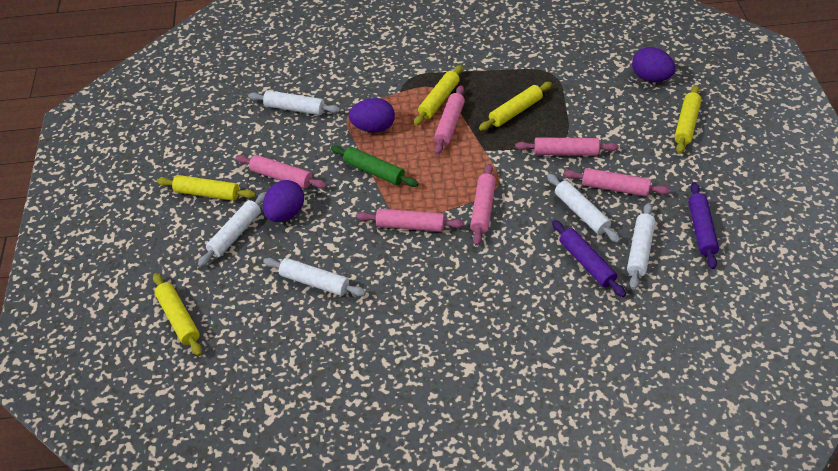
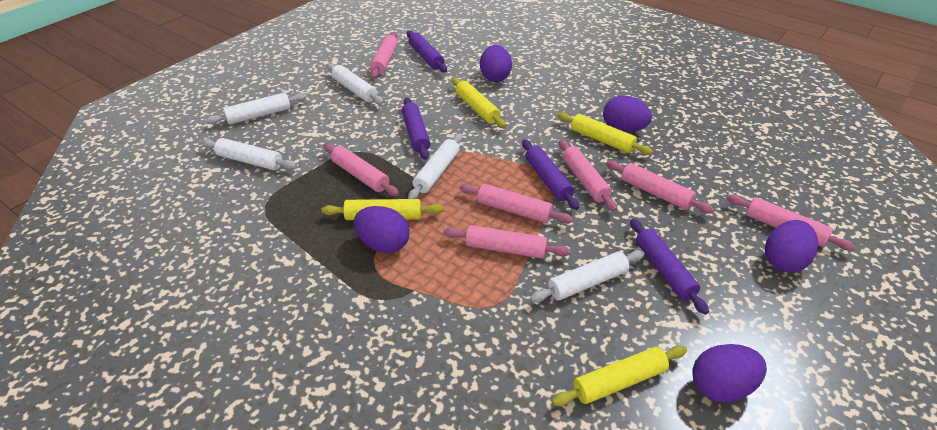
green rolling pin: [331,145,418,187] = 1 -> none = 0
pink rolling pin: [236,155,327,189] [356,209,465,232] [434,85,465,154] [470,164,496,246] [515,137,619,156] [563,168,671,197] = 6 -> [323,143,399,196] [370,32,398,79] [444,225,570,259] [460,184,573,223] [559,140,617,211] [606,160,714,213] [727,195,856,251] = 7
purple egg: [263,180,304,222] [349,98,395,133] [632,47,675,82] = 3 -> [354,206,410,253] [480,45,512,82] [603,96,652,132] [692,344,767,403] [765,220,818,273] = 5
purple rolling pin: [552,220,626,297] [688,182,719,269] = 2 -> [402,98,430,160] [407,31,447,72] [522,140,579,210] [630,219,709,315] = 4
yellow rolling pin: [153,273,202,356] [156,175,256,201] [414,65,463,126] [479,82,552,131] [674,85,701,154] = 5 -> [321,199,444,220] [452,78,506,128] [552,345,687,406] [558,113,653,155] = 4

